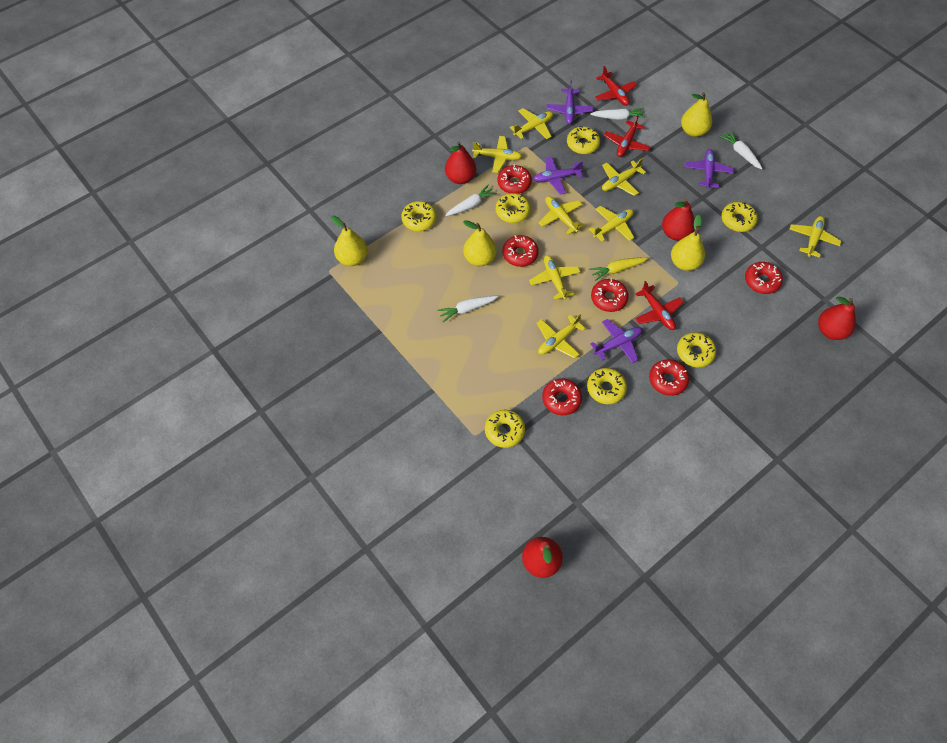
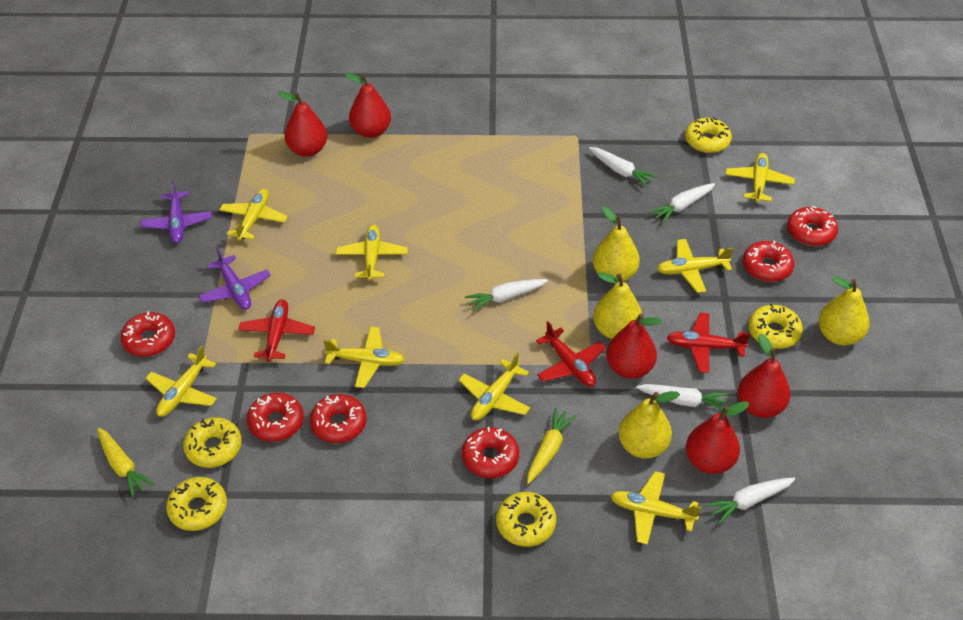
purple plane: [533,157,583,195] [547,80,593,124] [590,319,642,363] [685,149,734,189] = 4 -> [141,180,212,243] [198,247,271,310] = 2
red pear: [445,141,476,184] [522,537,563,578] [662,198,695,241] [818,297,856,340] = 4 -> [278,91,328,157] [345,73,391,138] [606,314,662,379] [686,401,749,474] [738,334,790,418] = 5
white carrot: [437,296,498,322] [445,184,497,216] [590,108,645,120] [719,130,762,169] = 4 -> [465,279,548,312] [589,147,658,188] [636,384,730,410] [649,183,715,224] [705,478,795,525] = 5
yellow carrot: [589,257,648,281] = 1 -> [97,428,154,498] [527,407,577,484] = 2
yellow donut: [401,201,437,231] [485,410,525,448] [496,193,530,223] [567,126,600,154] [587,368,627,404] [677,332,716,367] [721,202,758,232] = 7 -> [166,477,227,531] [183,417,242,468] [496,492,556,547] [685,117,732,153] [749,304,803,349] = 5

